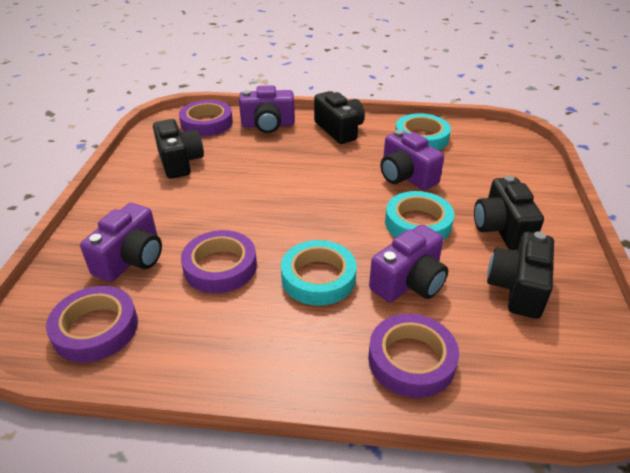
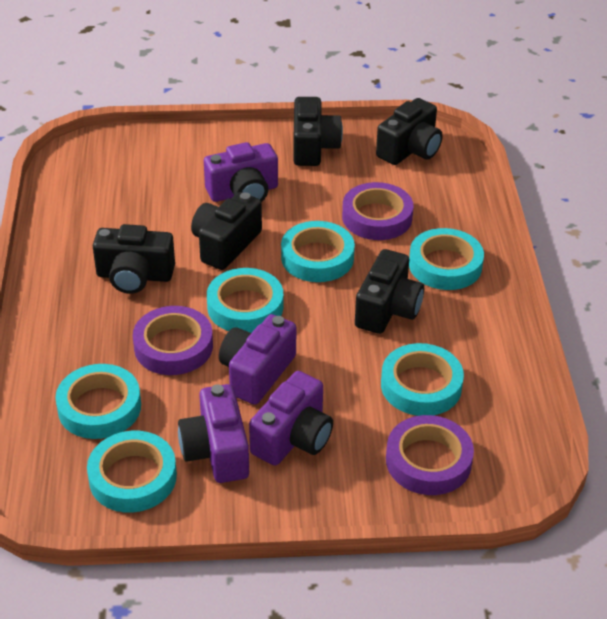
black camera: [153,119,204,179] [314,91,365,144] [474,175,544,250] [487,231,554,319] = 4 -> [93,224,175,294] [191,192,262,270] [293,97,343,166] [355,249,424,334] [376,98,443,165] = 5
purple tape: [46,286,138,363] [179,100,233,136] [181,230,257,293] [368,314,459,398] = 4 -> [133,306,213,375] [342,182,414,240] [386,415,474,495] = 3
turquoise tape: [281,240,357,306] [385,191,455,240] [395,113,451,150] = 3 -> [55,364,141,439] [87,431,177,513] [207,268,283,333] [281,221,355,282] [381,343,464,416] [409,228,484,290] = 6

